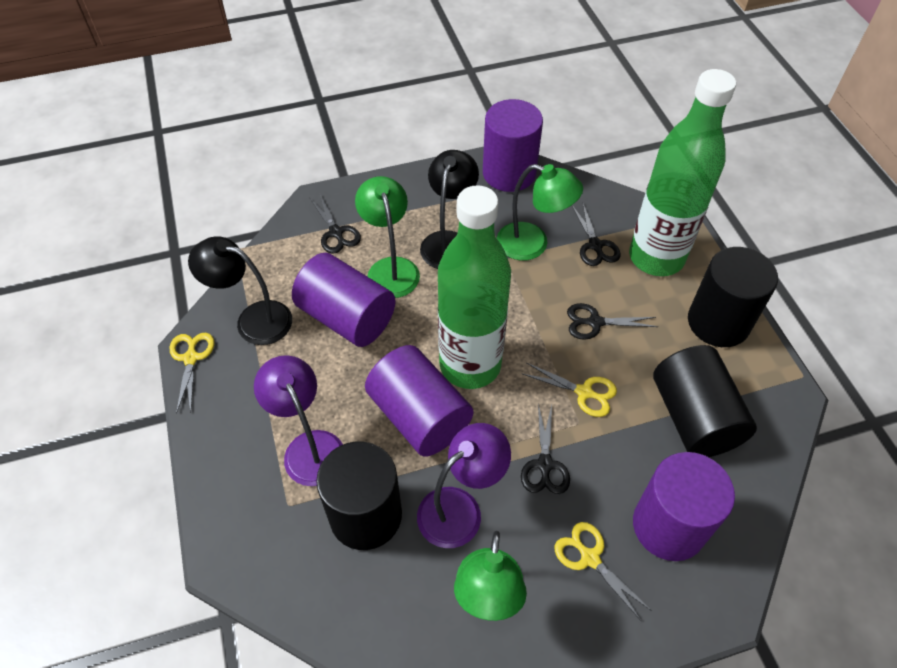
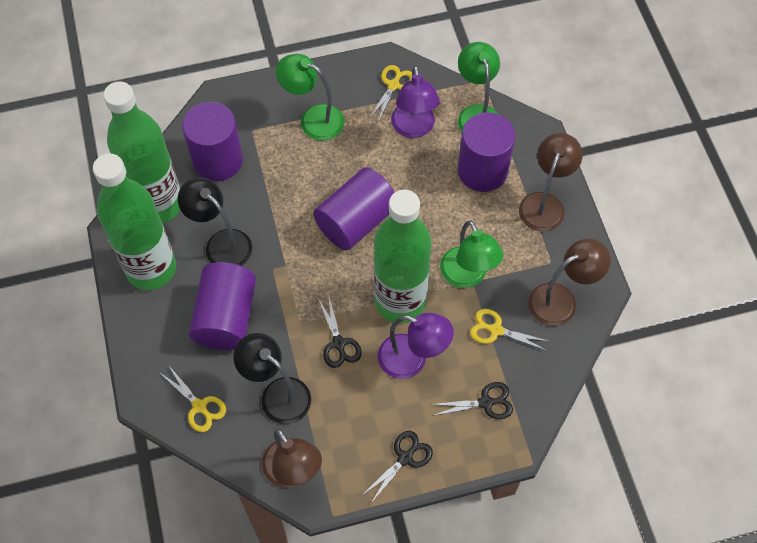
black cylinder: [316,442,402,550] [653,345,757,457] [688,247,778,347] = 3 -> none = 0
black scissors: [309,194,361,253] [521,404,570,494] [567,303,658,340] [572,204,621,266] = 4 -> [318,298,362,368] [364,431,433,503] [430,382,513,419] = 3
brown lamp: none = 0 -> [262,428,322,488] [519,133,583,232] [528,238,611,326] = 3
green bottle: [438,185,511,389] [629,69,736,276] = 2 -> [93,153,176,290] [103,81,180,223] [374,190,432,323] = 3

